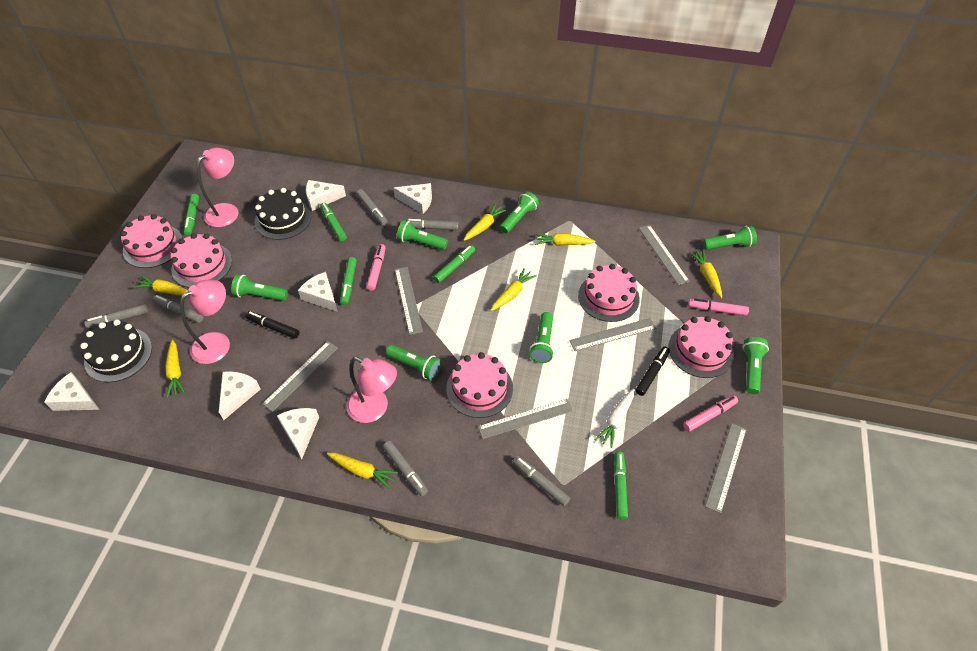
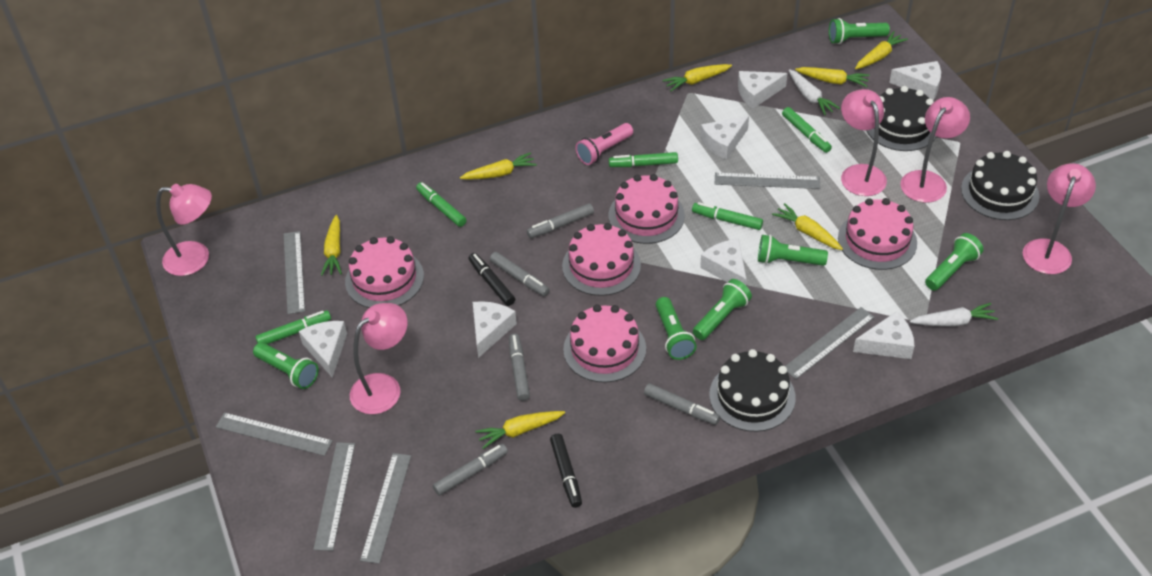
black cake: [80,320,152,382] [255,188,311,240] = 2 -> [709,349,796,432] [866,86,937,151] [961,151,1039,220] = 3
green flashlight: [231,274,288,301] [386,345,441,381] [397,220,448,250] [500,191,539,233] [529,312,554,363] [703,226,757,250] [742,337,769,394] = 7 -> [253,342,319,389] [656,297,697,360] [693,279,752,340] [758,235,828,266] [829,18,890,44] [925,233,983,291] = 6
grey marker: [84,304,149,329] [153,295,203,323] [356,189,387,225] [383,441,428,496] [405,219,458,230] [512,456,570,506] = 6 -> [433,443,508,496] [490,252,550,296] [509,334,530,401] [527,203,594,238] [644,383,720,425] = 5
pink flashlight: none = 0 -> [575,123,633,165] = 1
pink lamp: [180,280,230,364] [197,147,238,227] [347,357,397,423] = 3 -> [156,184,212,276] [350,303,408,414] [841,89,887,196] [900,97,970,203] [1023,163,1096,274] = 5
pink marker: [366,244,386,291] [683,395,738,432] [688,299,749,316] = 3 -> none = 0
white carrot: [595,389,634,448] = 1 -> [789,69,840,115] [910,303,998,326] = 2
white cheese: [44,372,100,411] [219,371,261,420] [277,408,319,459] [298,272,338,312] [306,180,346,211] [393,183,432,214] = 6 -> [299,321,347,378] [473,301,517,358] [700,116,749,160] [700,239,747,285] [738,71,788,109] [853,311,914,359] [889,61,941,100] = 7

